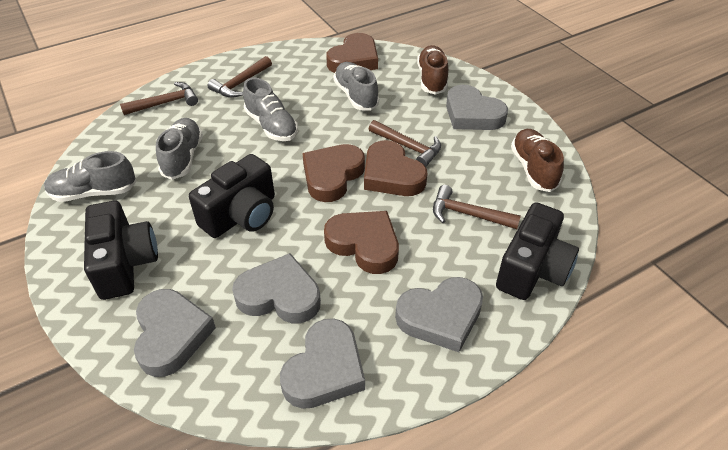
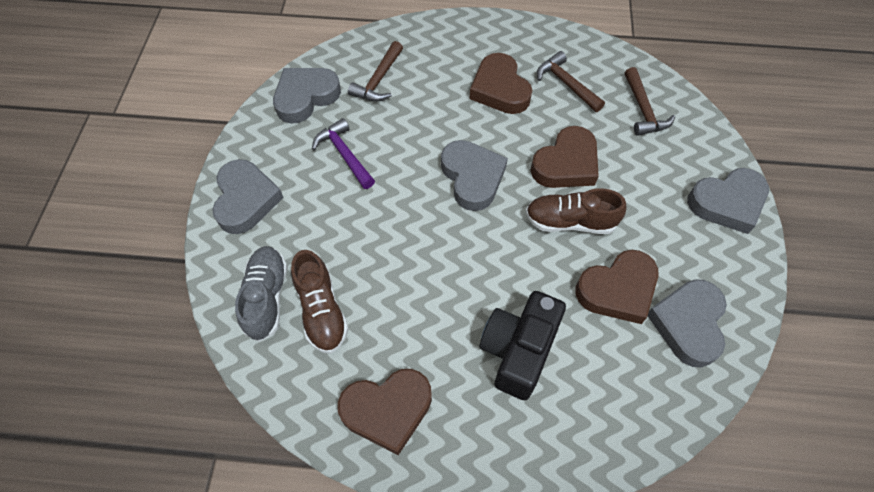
black camera: [84,201,158,300] [189,154,275,238] [496,202,579,300] = 3 -> [480,291,566,400] = 1
brown hammer: [120,82,198,115] [208,56,272,98] [369,120,441,167] [433,185,521,229] = 4 -> [348,41,403,102] [537,51,605,112] [625,67,675,136] = 3
grey shoe: [44,151,137,202] [156,118,203,180] [243,78,298,141] [333,62,379,111] = 4 -> [235,246,287,342] = 1
purple hammer: none = 0 -> [312,118,375,189] = 1

